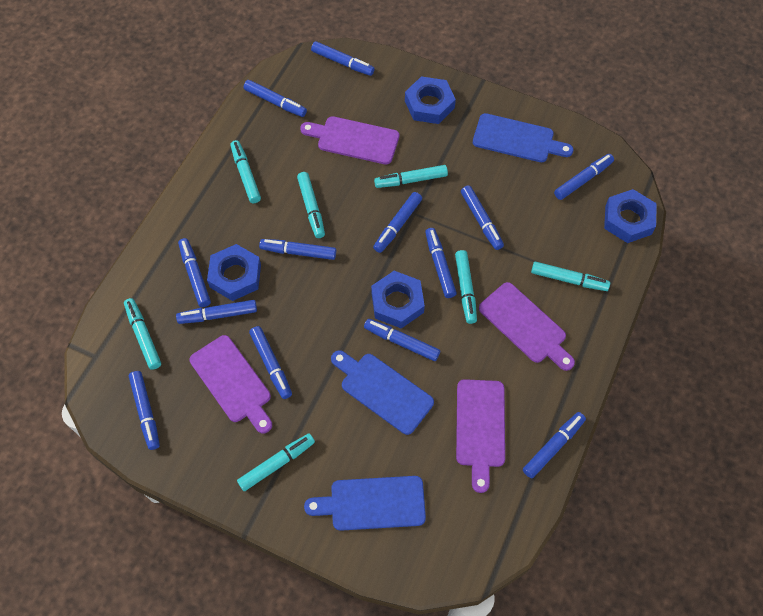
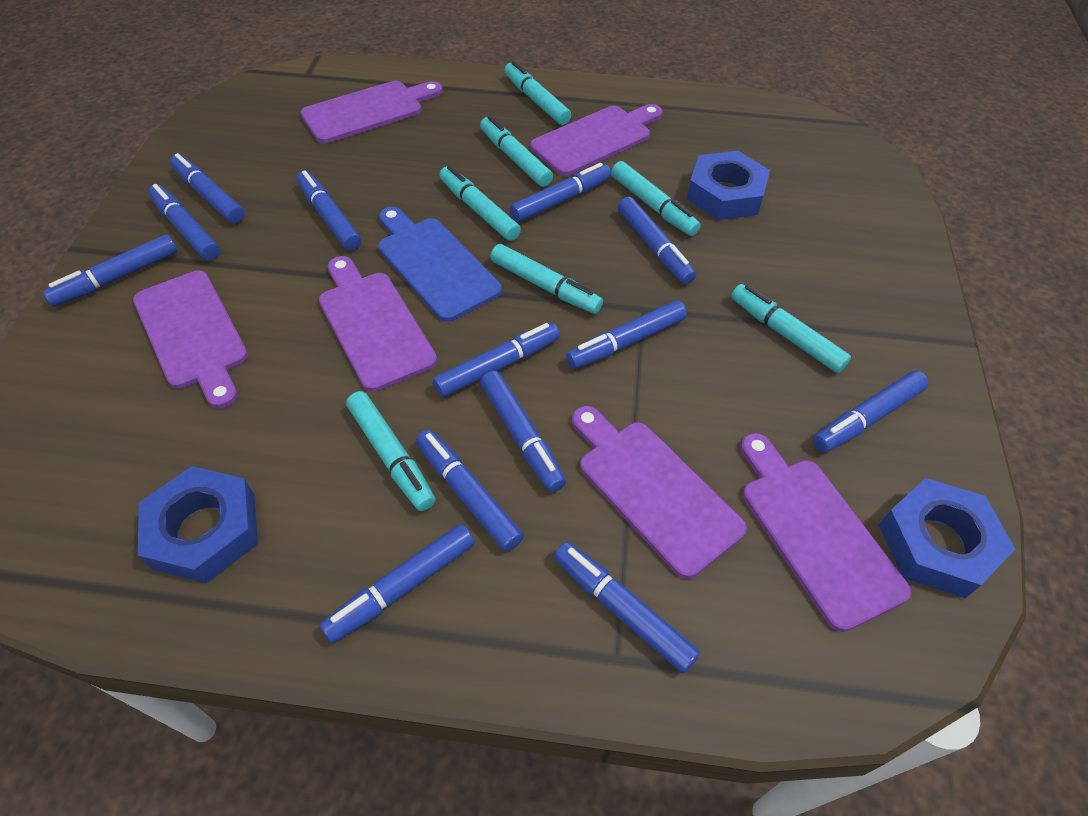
blue cutting board: [304,476,426,531] [331,350,434,435] [473,113,573,162] = 3 -> [378,207,502,322] = 1
blue nut: [207,244,261,301] [371,271,425,328] [405,76,456,124] [604,189,657,243] = 4 -> [138,466,258,584] [687,151,770,220] [879,478,1015,598] = 3
purple cutting board: [189,335,272,434] [300,116,399,165] [456,379,505,493] [479,282,575,371] = 4 -> [133,270,248,408] [300,81,443,143] [319,256,437,392] [530,104,662,176] [572,406,747,579] [741,433,911,632] = 6

